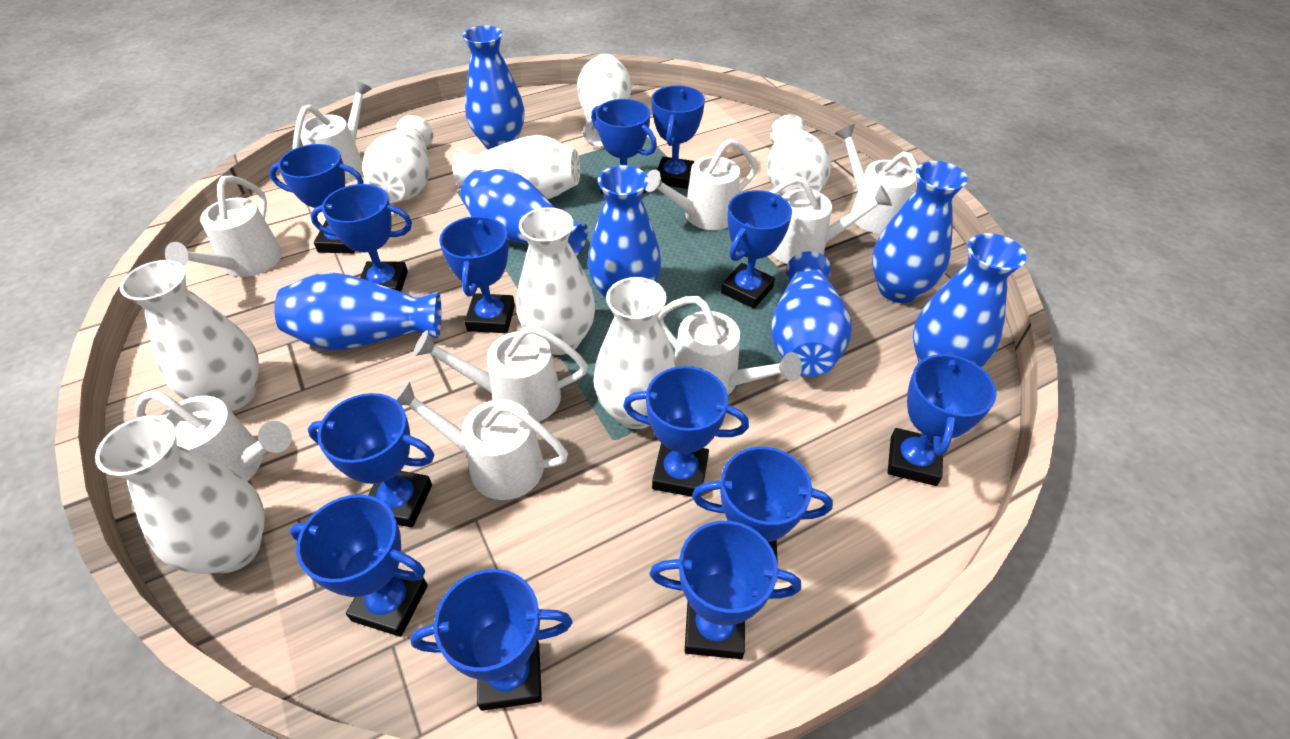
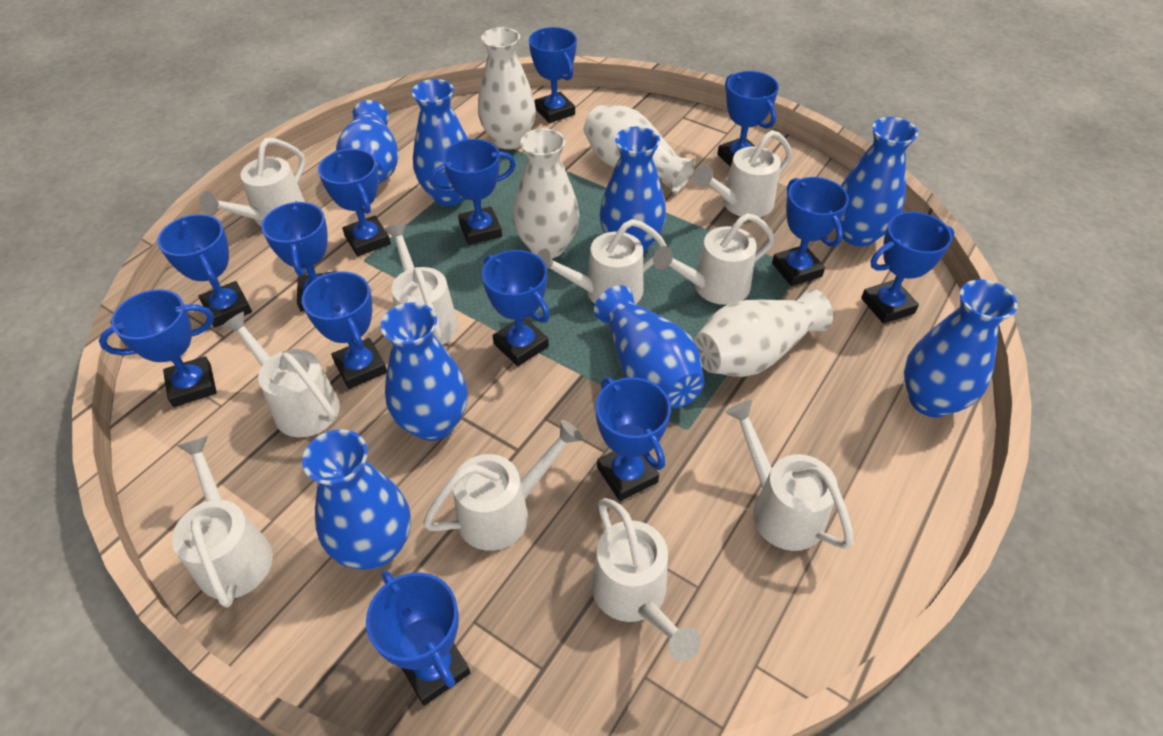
blue vase: [274,272,441,350] [461,169,588,257] [462,25,525,150] [588,165,661,299] [771,251,852,377] [872,161,968,303] [913,233,1027,367] = 7 -> [302,429,411,570] [336,100,399,184] [380,302,468,441] [412,79,468,206] [594,285,704,408] [600,126,666,254] [840,117,918,247] [904,280,1018,418] = 8
white vase: [95,415,265,574] [120,260,259,412] [362,115,433,203] [452,135,580,199] [517,207,596,355] [577,54,632,148] [593,277,678,429] [767,115,831,196] = 8 -> [478,27,536,149] [513,128,580,258] [584,105,695,193] [694,289,833,377] = 4
white watering can: [135,390,292,481] [165,176,282,277] [292,80,372,182] [394,381,568,500] [413,325,588,422] [645,138,757,230] [658,296,802,395] [770,176,892,264] [835,124,918,234] = 9 -> [172,436,273,608] [199,138,305,226] [221,311,340,437] [384,223,458,345] [423,420,583,551] [537,219,667,304] [591,498,701,661] [653,213,775,305] [694,130,792,217] [726,400,854,551] = 10

